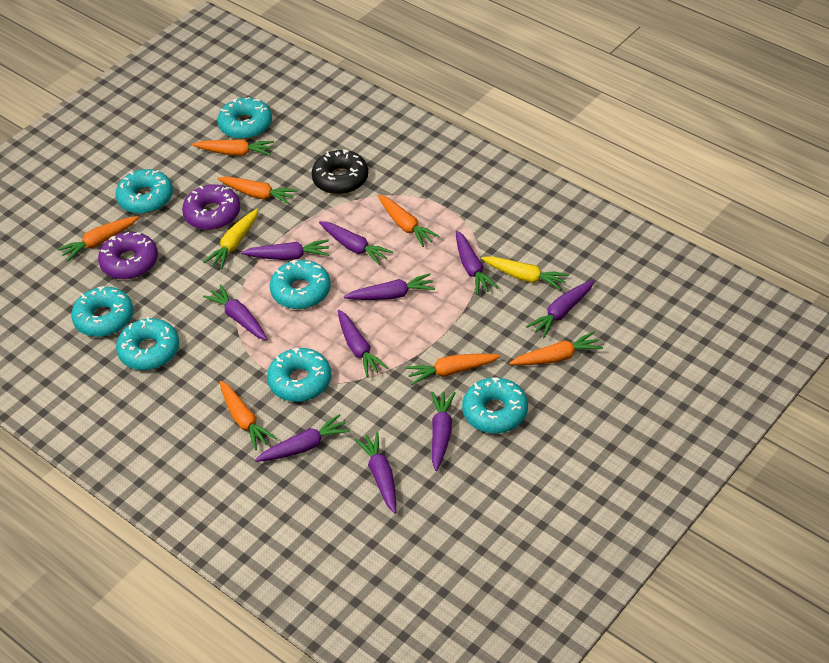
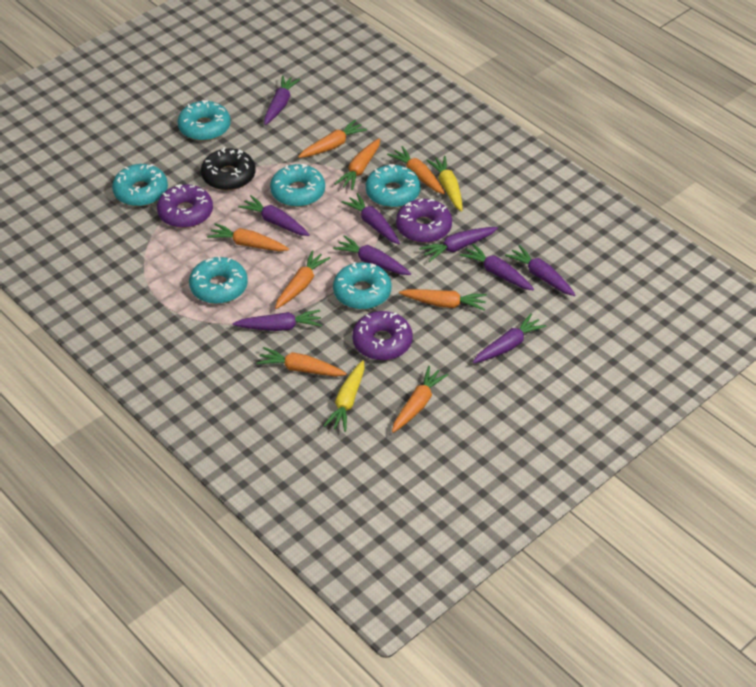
orange carrot: [57,216,139,262] [192,139,274,156] [218,176,298,205] [220,381,277,450] [378,195,440,247] [406,354,501,385] [509,332,603,365] = 7 -> [207,223,289,251] [257,347,347,377] [275,250,330,309] [298,120,367,158] [335,138,380,190] [387,146,445,194] [392,366,449,433] [399,289,487,310] = 8
purple carrot: [203,284,268,340] [241,240,329,260] [255,414,350,462] [319,221,393,265] [338,310,388,377] [344,273,435,300] [355,432,396,514] [431,391,456,471] [456,231,498,295] [526,280,594,338] = 10 -> [233,310,322,331] [238,195,310,236] [264,75,300,125] [333,236,411,275] [342,193,400,244] [419,227,498,262] [460,243,534,290] [473,314,546,363] [505,245,575,296] = 9
purple donut: [98,232,158,279] [182,185,240,230] = 2 -> [157,184,213,228] [352,311,413,360] [396,199,452,243] = 3
turquoise donut: [71,286,133,337] [116,169,173,214] [116,317,179,370] [217,97,272,139] [267,348,331,402] [270,260,331,309] [462,377,528,433] = 7 -> [112,164,168,206] [178,100,231,141] [189,257,248,304] [270,164,325,207] [333,262,392,309] [366,164,421,208] = 6

